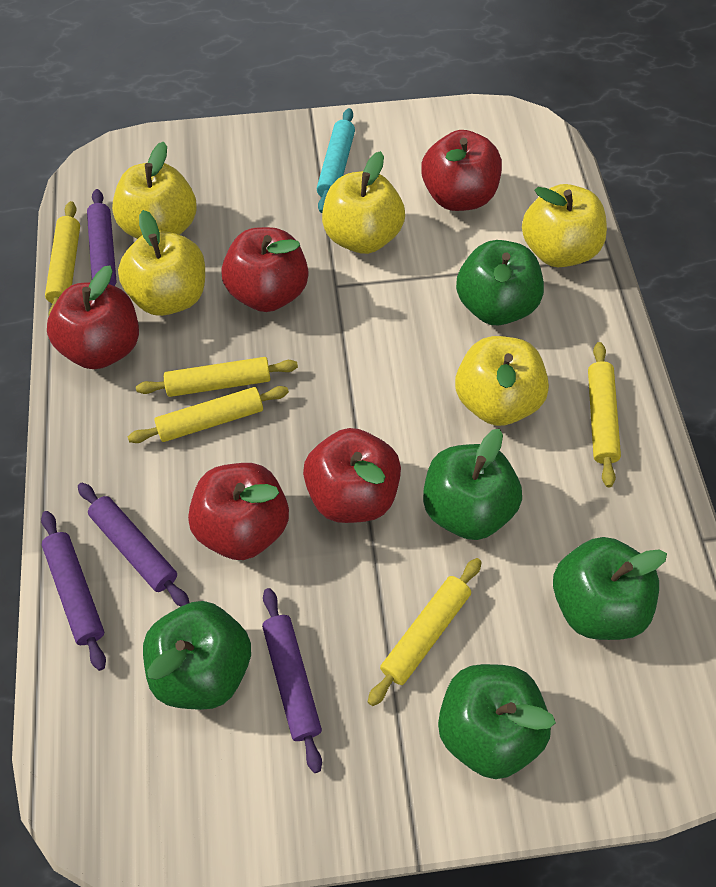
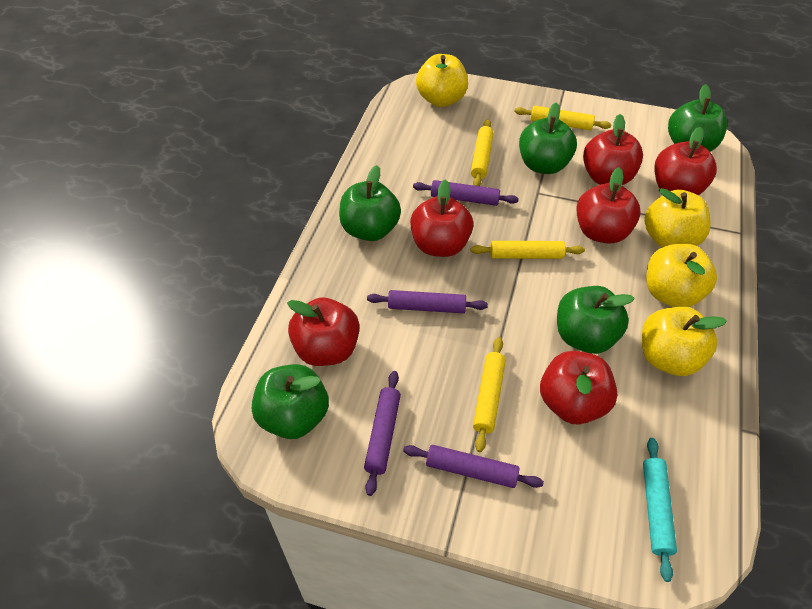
red apple: [47,265,139,369] [188,463,289,560] [221,227,308,312] [303,428,401,523] [421,130,502,211] = 5 -> [287,297,359,366] [410,180,473,257] [540,351,617,425] [576,167,641,244] [583,114,643,185] [654,127,717,195] = 6
yellow apple: [112,142,197,239] [118,210,205,316] [322,151,405,254] [455,336,549,426] [522,184,607,267] = 5 -> [416,54,468,107] [642,307,727,376] [644,188,711,248] [646,244,717,307] = 4
yellow rolling pin: [45,201,80,315] [128,386,289,443] [136,357,298,397] [368,558,482,706] [588,342,621,487] = 5 -> [471,119,494,186] [471,241,585,259] [473,337,506,452] [514,106,612,131] = 4

